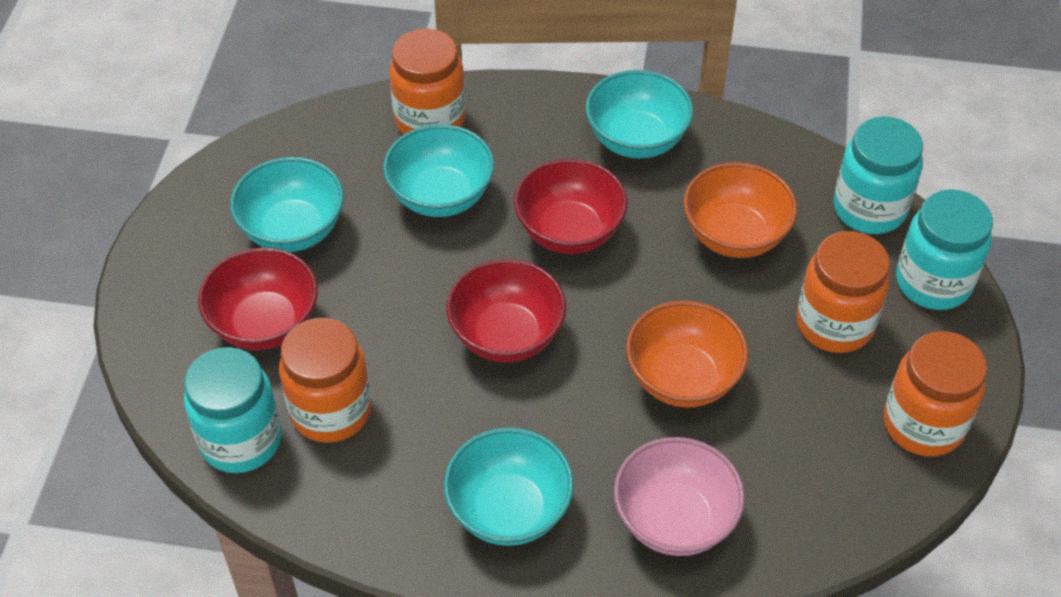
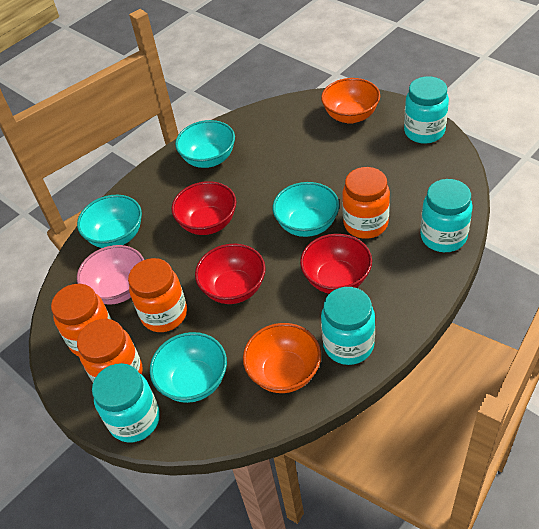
turquoise jar: [184,347,282,473] [833,116,923,234] [896,189,993,310] = 3 -> [92,363,160,442] [321,287,375,365] [404,77,449,144] [420,179,473,252] = 4

